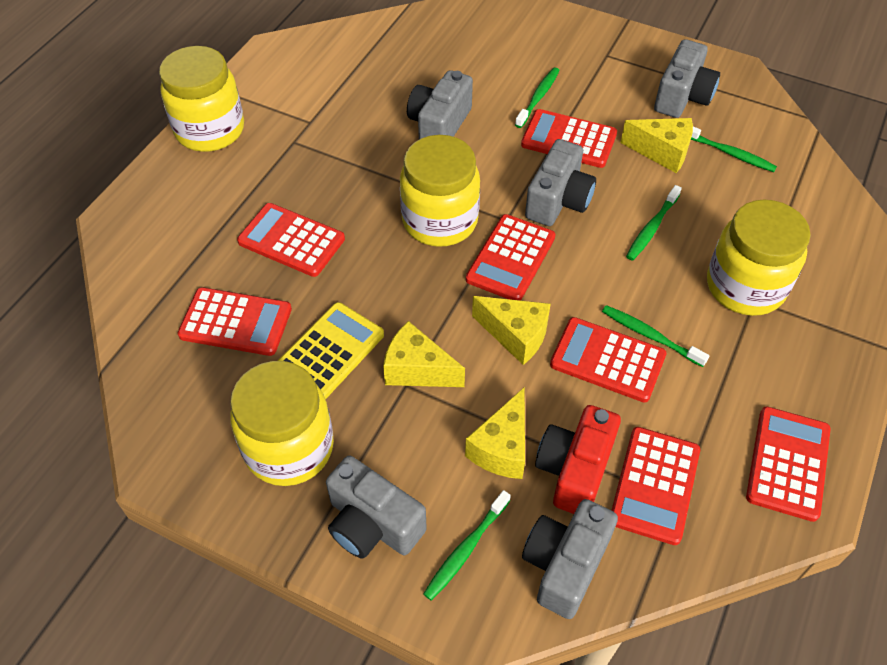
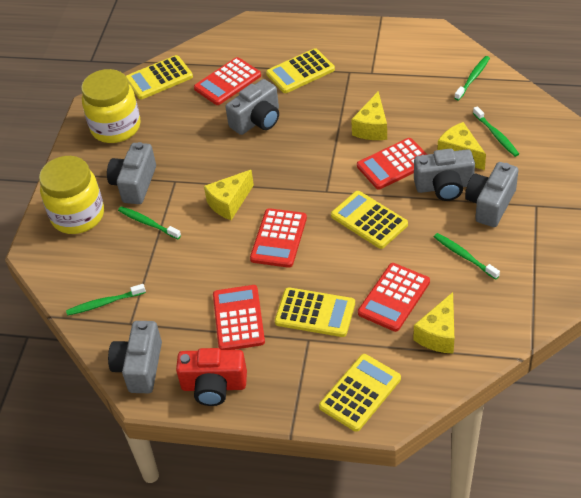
red calculator: [178,287,292,356] [237,203,345,277] [466,214,556,301] [521,109,617,168] [550,317,666,402] [611,427,700,545] [746,406,831,522] = 7 -> [194,57,261,105] [213,285,265,350] [250,208,307,268] [357,138,428,189] [358,263,430,332] = 5
yellow calculator: [278,302,384,400] = 1 -> [126,55,193,99] [266,48,335,93] [275,287,355,337] [319,354,401,432] [331,191,408,249] = 5
yellow jar: [159,46,244,152] [230,361,334,486] [400,135,480,247] [707,199,811,316] = 4 -> [39,156,104,234] [81,69,140,143] = 2

